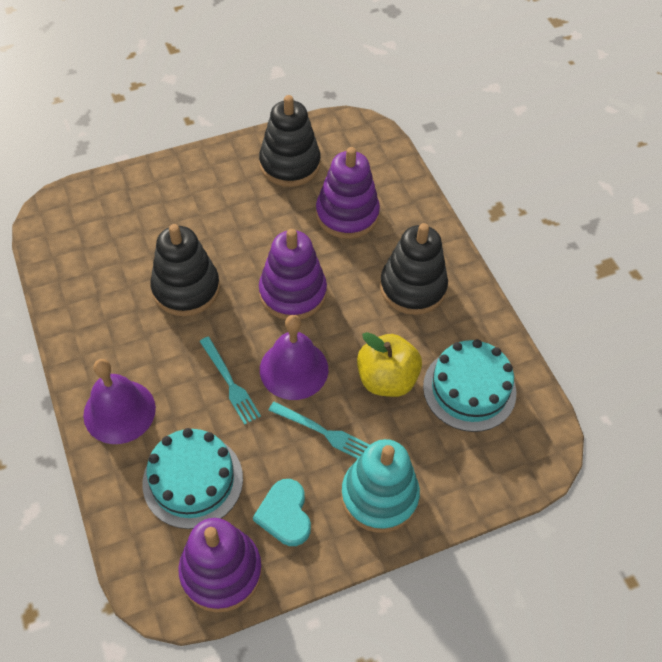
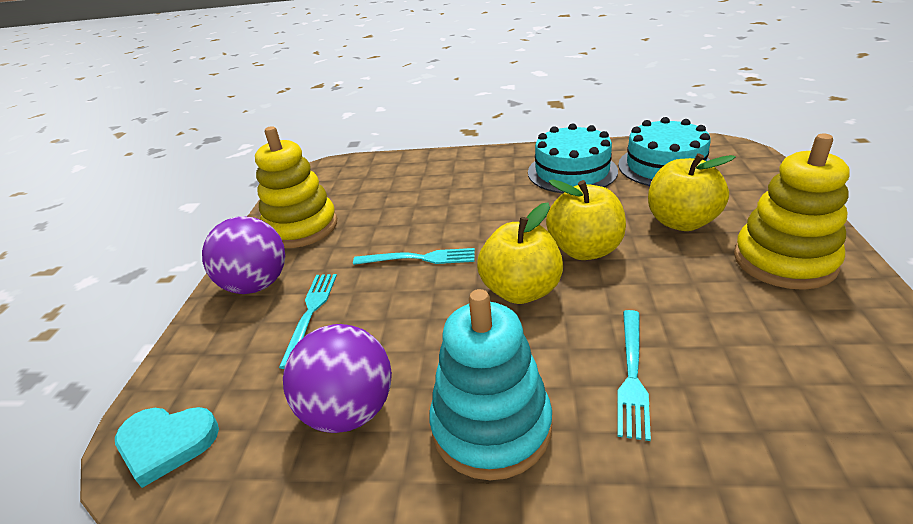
black stacking toy: [150,224,220,316] [259,95,321,187] [380,223,448,315] = 3 -> none = 0
purple ball: none = 0 -> [202,216,285,294] [283,324,392,433] = 2
purple bell: [83,359,156,444] [260,315,328,400] = 2 -> none = 0
purple stacking toy: [178,518,262,612] [259,229,327,320] [316,147,380,239] = 3 -> none = 0
turquoise fork: [199,337,261,425] [269,402,370,459] = 2 -> [279,274,337,369] [353,248,475,265] [617,310,651,441] = 3
yellow apple: [357,332,422,397] = 1 -> [477,202,563,304] [546,179,626,260] [648,153,736,231] = 3
yellow stacking toy: none = 0 -> [255,126,337,248] [734,134,850,290] = 2

